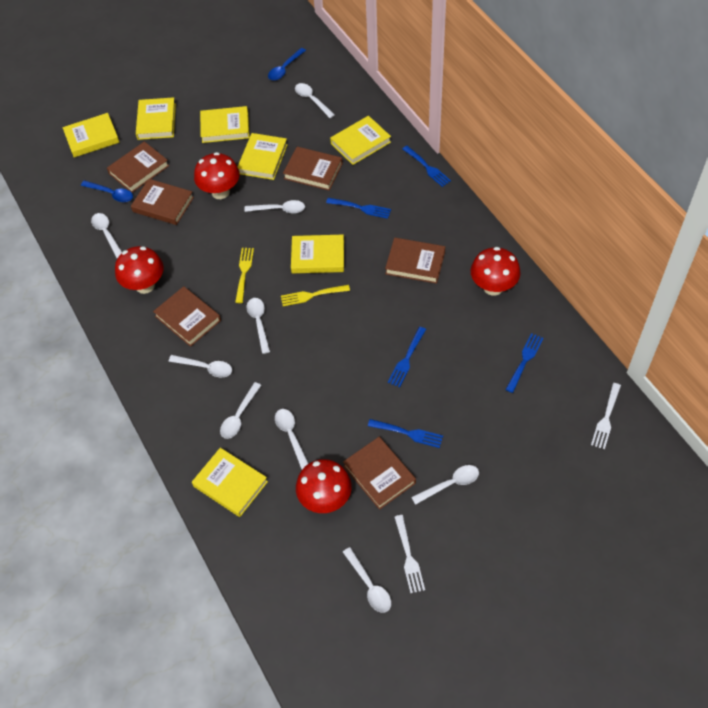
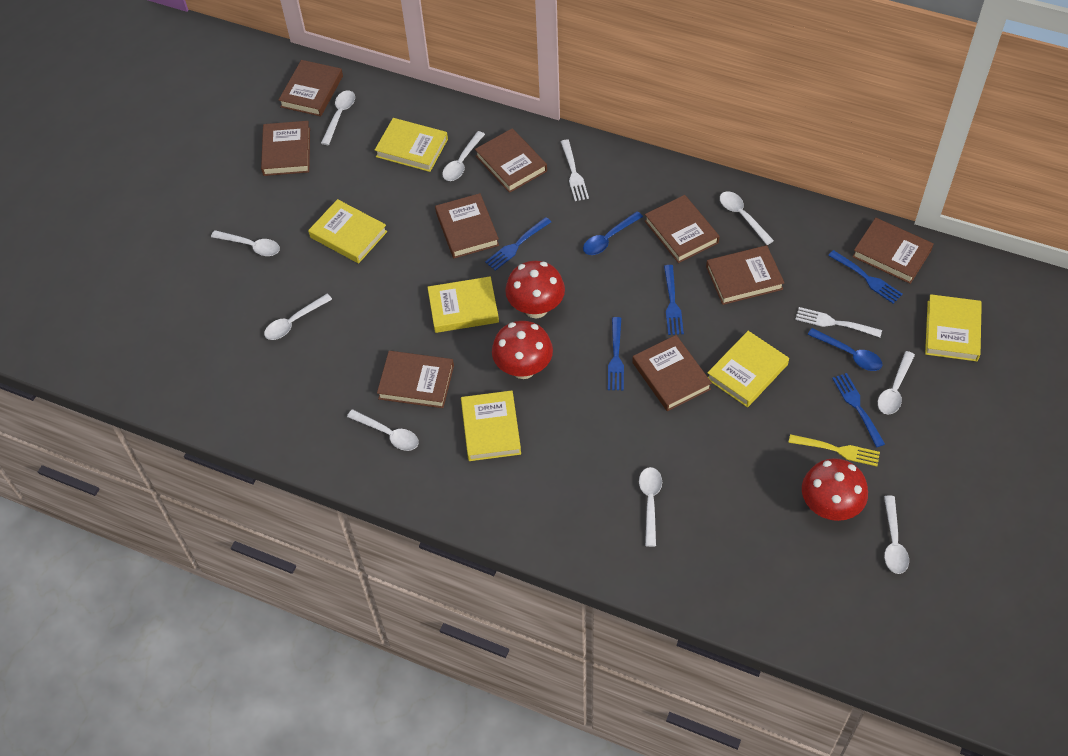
brown book: [107,141,169,192] [131,179,194,225] [153,286,221,347] [283,147,343,191] [343,437,416,510] [385,237,445,284] = 6 -> [261,121,310,176] [279,60,343,116] [377,351,454,408] [435,193,499,258] [475,128,547,193] [632,335,712,411] [645,195,720,263] [706,245,784,305] [852,218,934,284] = 9
red mushroom: [115,246,164,294] [194,152,240,199] [296,459,352,513] [471,247,521,296] = 4 -> [492,321,553,379] [505,261,565,318] [802,458,868,521] = 3
yellow book: [63,113,120,157] [136,97,176,140] [192,448,268,517] [200,106,250,143] [238,133,288,180] [291,235,344,273] [330,116,391,165] = 7 -> [308,199,387,263] [375,118,448,172] [428,277,499,333] [461,391,521,461] [707,331,789,407] [925,294,982,361] = 6
yellow fork: [235,248,254,303] [281,285,350,306] = 2 -> [788,434,880,466] = 1

